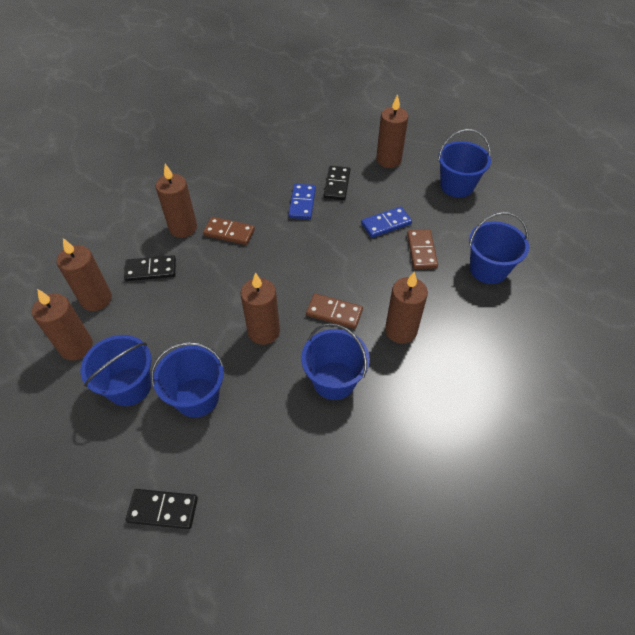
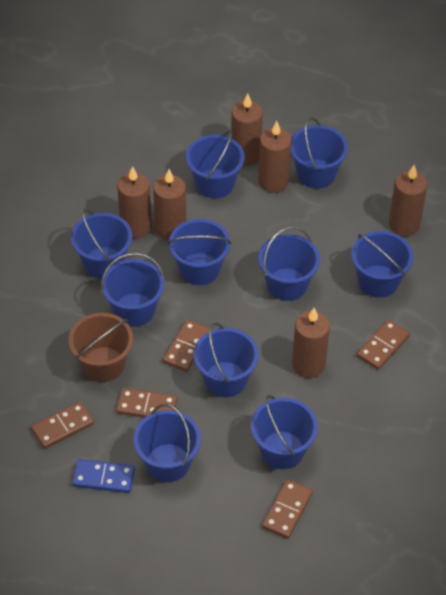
black domino: [124,255,176,281] [126,489,198,529] [324,166,350,200] = 3 -> none = 0
blue bucket: [81,335,151,406] [151,342,224,418] [301,323,370,400] [438,129,491,198] [469,212,529,284] = 5 -> [71,209,132,279] [101,253,164,327] [134,404,201,482] [168,219,231,285] [186,130,245,198] [194,322,259,397] [251,395,318,469] [258,226,320,301] [291,117,348,188] [351,231,413,298] = 10
blue domino: [288,184,316,219] [361,207,412,238] = 2 -> [72,459,135,493] = 1
brown bucket: none = 0 -> [69,313,133,382] = 1
brown domino: [203,217,255,245] [306,294,363,329] [407,230,438,269] = 3 -> [31,401,94,449] [116,388,177,418] [163,320,210,372] [262,479,313,539] [357,319,410,370] = 5

